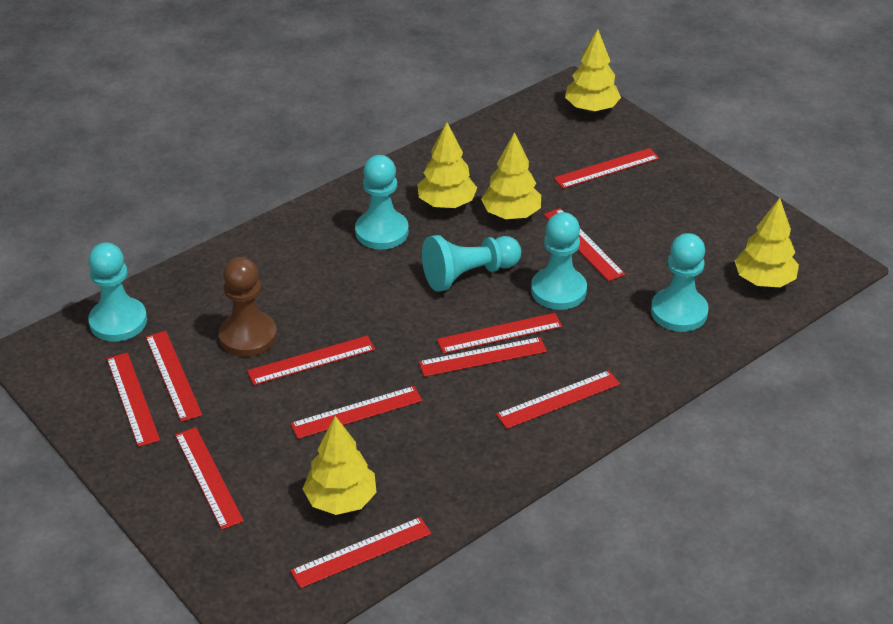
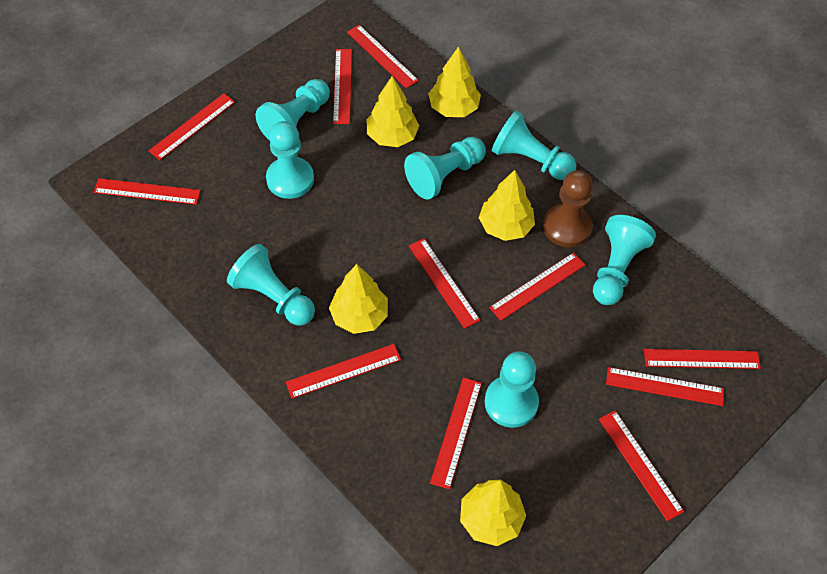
turquoise pawn: [88,242,147,342] [355,155,409,250] [422,235,521,292] [531,212,587,310] [651,233,709,332] = 5 -> [227,244,315,326] [256,79,330,141] [266,121,314,199] [404,137,486,200] [484,351,539,428] [492,111,576,180] [593,215,656,305] = 7

